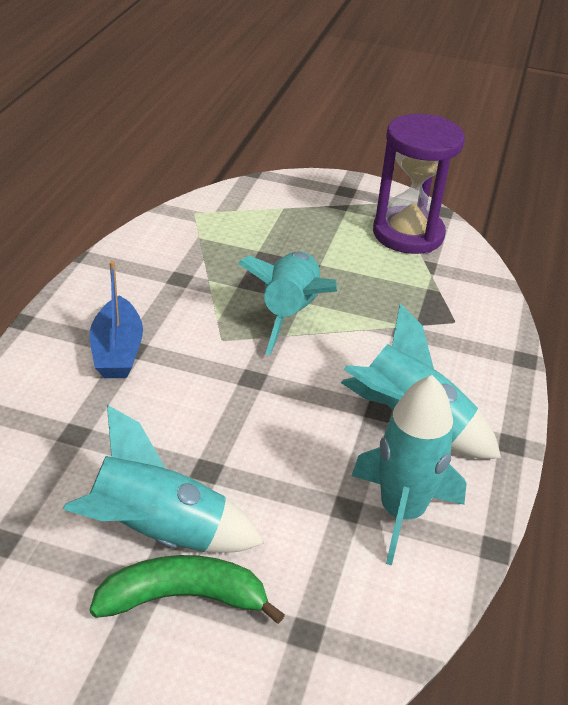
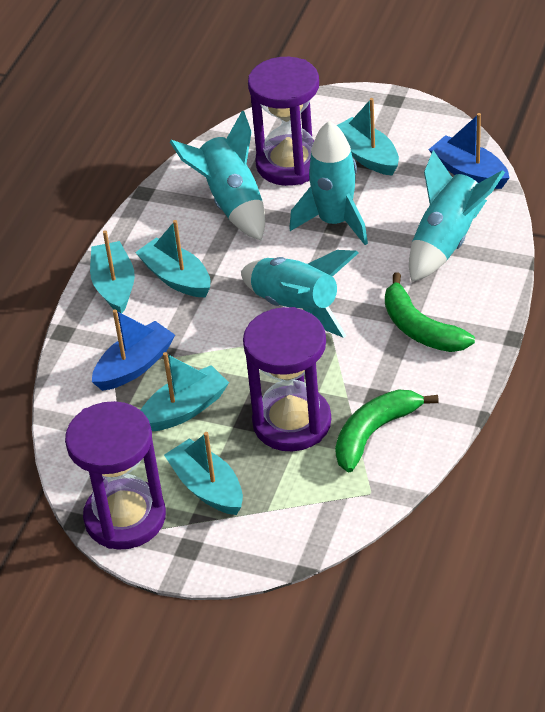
blue boat: [90,261,143,378] = 1 -> [92,309,175,391] [428,113,510,189] = 2
green banana: [90,555,285,624] = 1 -> [335,389,439,472] [385,273,475,352] = 2
purple hourglass: [373,114,465,254] = 1 -> [65,401,166,550] [243,307,331,452] [248,57,319,186] = 3
turquoise boat: none = 0 -> [90,230,135,314] [135,220,210,297] [141,352,229,431] [164,432,243,515] [337,98,399,176] = 5

